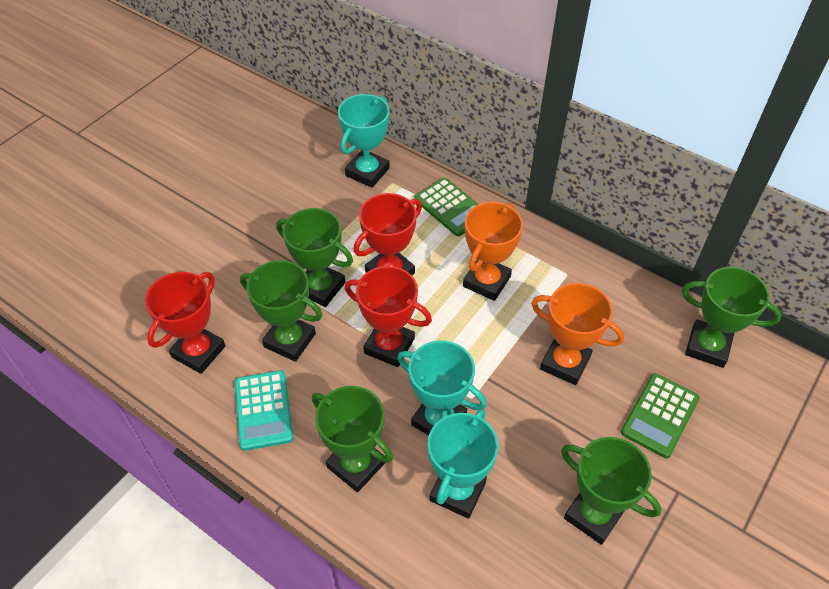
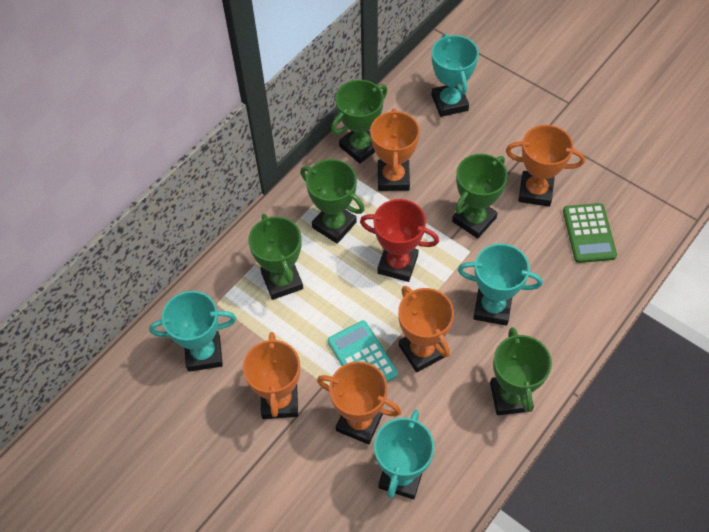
green calculator: [415,178,478,236] [621,374,700,458] = 2 -> [563,203,617,263] = 1
orange trophy: [463,202,523,301] [531,283,624,385] = 2 -> [243,332,300,419] [317,361,401,444] [370,108,420,191] [398,286,454,372] [506,125,585,207] = 5
red trophy: [145,272,225,374] [345,266,432,367] [353,193,422,275] = 3 -> [360,199,439,282] = 1
turquoise trophy: [338,94,390,188] [398,340,486,436] [427,408,499,519] = 3 -> [149,291,236,372] [374,410,434,499] [432,34,479,117] [458,243,543,326] = 4

